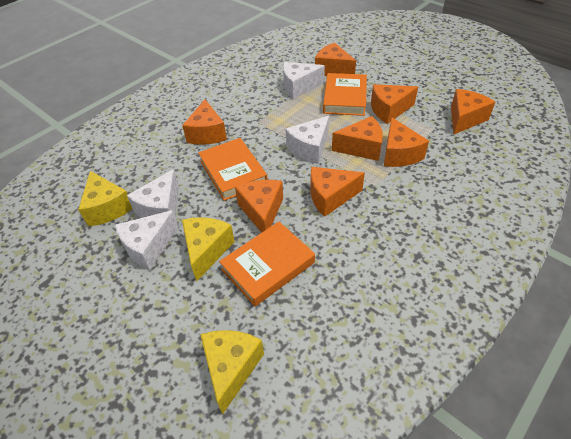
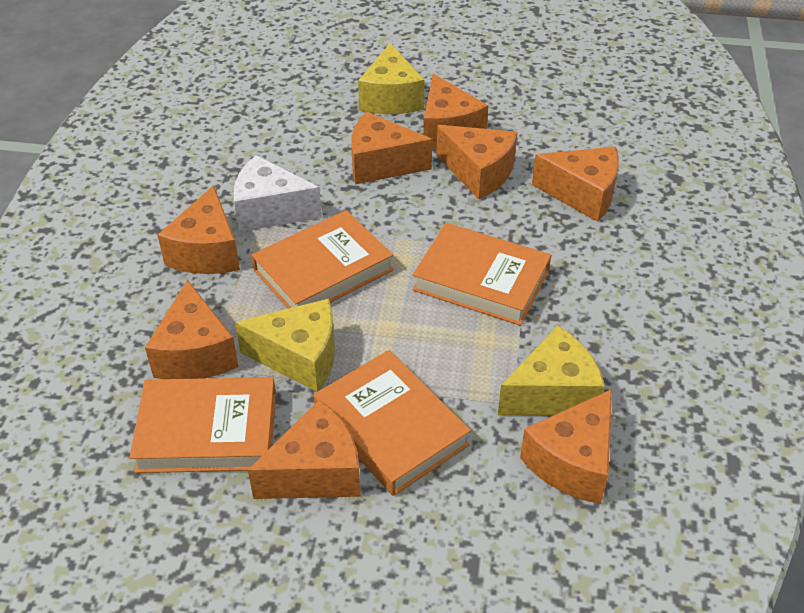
orange book: [198,138,268,201] [219,222,315,306] [323,73,367,116] = 3 -> [129,377,276,473] [252,210,393,309] [314,350,471,496] [413,223,551,326] = 4
white cheese: [115,210,179,270] [127,169,179,218] [283,62,325,99] [285,116,329,164] = 4 -> [233,155,322,232] = 1

